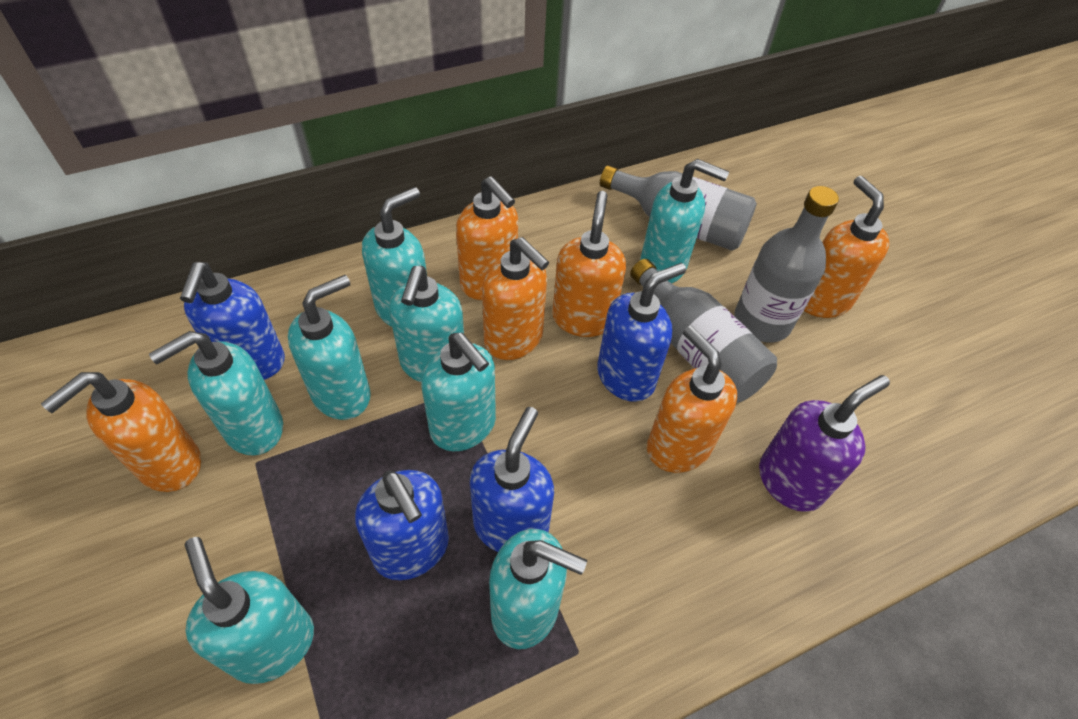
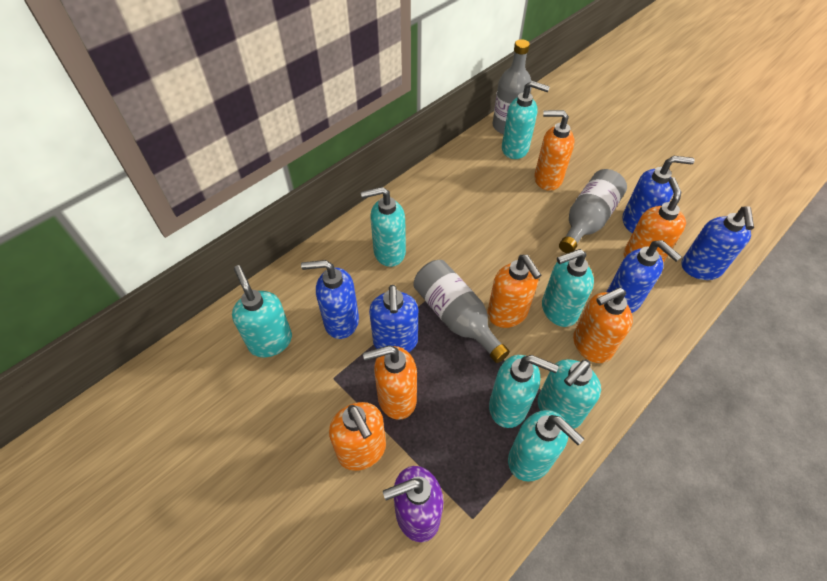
blue soap dispenser: [180,262,285,380] [355,470,449,580] [470,407,554,552] [597,263,686,402] = 4 -> [301,260,359,339] [369,285,418,352] [607,240,682,313] [623,156,695,233] [682,206,754,280] = 5
turquoise soap dispenser: [149,331,283,456] [185,537,314,684] [288,275,371,420] [362,187,427,327] [389,266,464,382] [421,333,496,451] [489,529,587,649] [640,159,729,283] = 8 -> [232,265,292,357] [361,187,406,267] [489,355,559,428] [502,81,550,159] [508,410,584,482] [538,359,601,429] [542,249,594,327] = 7

